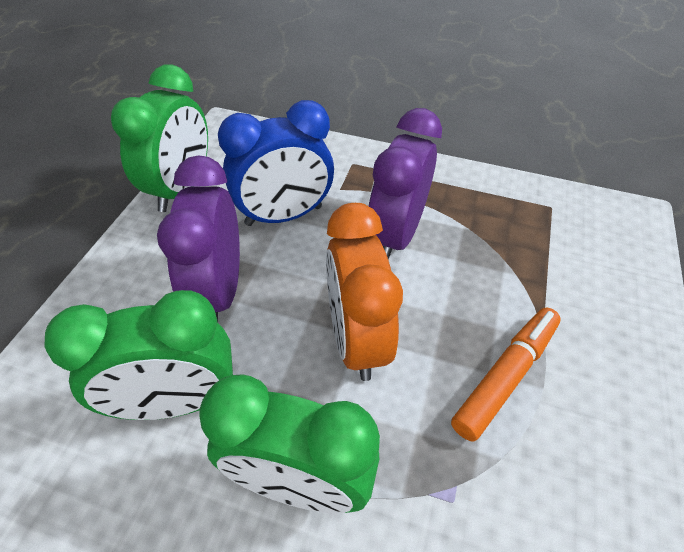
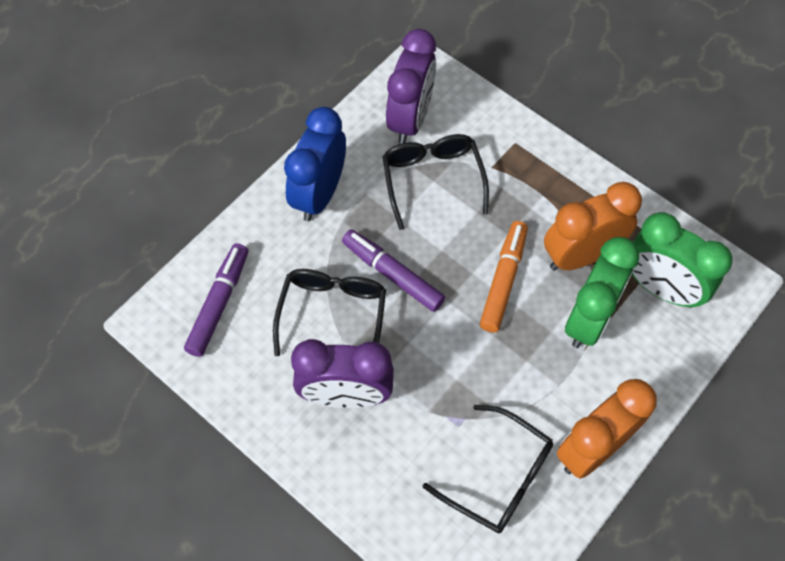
black glasses: none = 0 -> [273,269,386,356] [382,134,489,230] [423,405,553,533] = 3
green clock: [44,290,233,420] [111,65,208,212] [199,374,380,513] = 3 -> [565,237,639,348] [632,212,733,308] = 2
orange clock: [326,203,403,381] = 1 -> [544,182,642,271] [557,379,657,479] = 2
purple marker: none = 0 -> [184,243,248,357] [342,229,445,312] = 2

